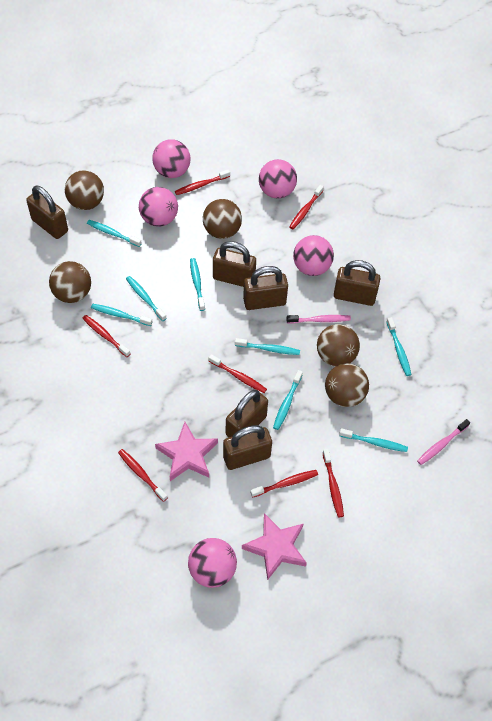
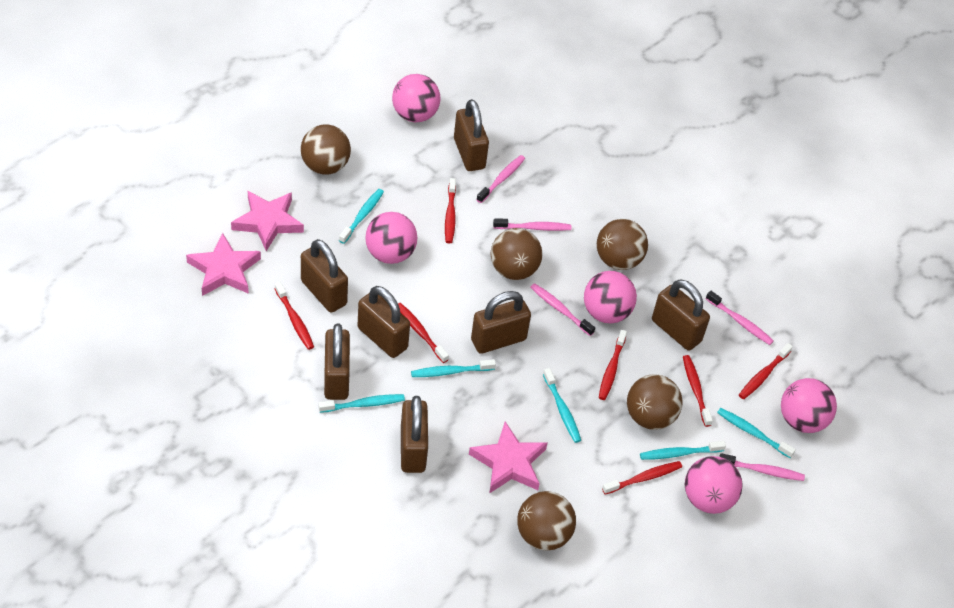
brown padlock: [26,186,68,239] [213,241,256,287] [223,425,272,470] [226,390,268,437] [243,266,288,310] [334,260,381,306] = 6 -> [301,239,348,313] [324,323,350,400] [358,286,410,358] [401,396,428,473] [454,99,489,171] [471,291,531,354] [652,279,710,350] = 7
pink star: [155,422,218,481] [242,513,307,580] = 2 -> [186,233,261,296] [231,191,304,251] [469,422,547,494] = 3
pink toothbrush: [286,315,351,324] [417,419,470,465] = 2 -> [476,155,525,203] [493,218,571,231] [530,283,595,336] [706,290,774,345] [719,453,805,481] = 5
turquoise toothbrush: [87,220,142,247] [91,304,152,326] [126,276,167,321] [190,258,205,311] [235,338,300,355] [273,370,303,430] [339,428,408,452] [386,317,412,376] = 8 -> [318,394,405,413] [339,189,384,244] [411,359,496,377] [543,368,581,443] [640,441,726,460] [717,408,796,458] = 6

